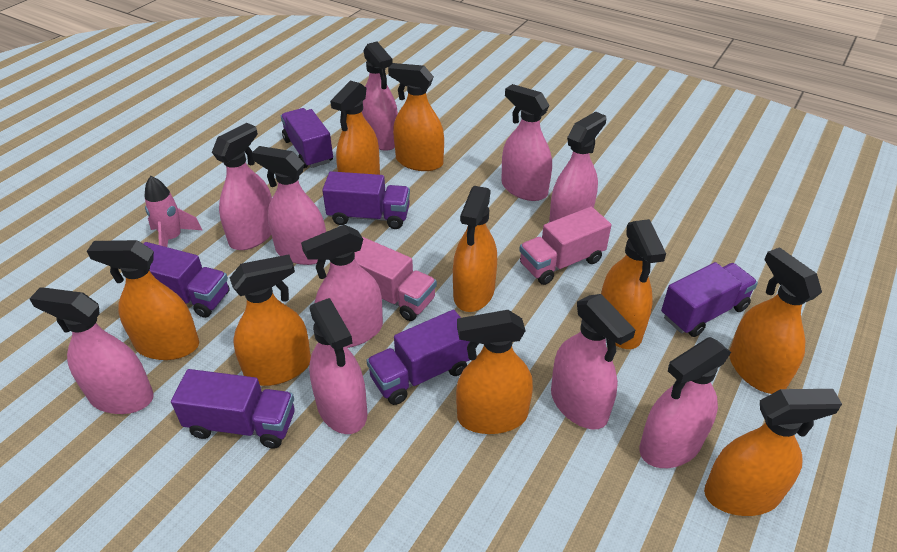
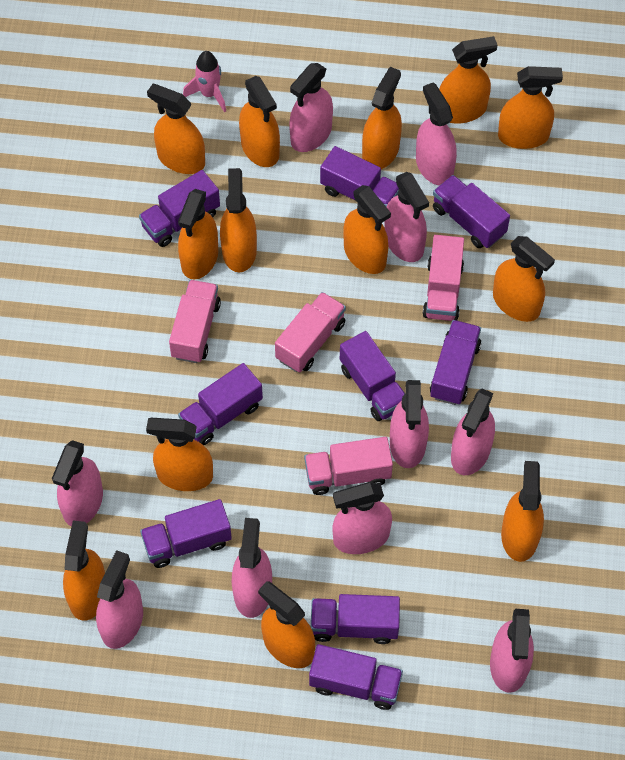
orange spray bottle: [87,240,199,360] [230,254,311,386] [330,81,380,175] [388,63,444,171] [453,186,497,312] [456,310,533,434] [601,219,666,349] [704,389,842,516] [729,247,822,394] = 9 -> [63,521,105,621] [146,418,213,491] [147,84,205,174] [178,189,218,280] [220,168,257,273] [239,76,280,167] [258,581,315,668] [343,185,391,274] [362,67,402,169] [439,36,497,124] [493,236,555,322] [498,66,563,149] [501,461,544,562] = 13
pink truck: [354,237,437,321] [519,207,611,285] = 2 -> [169,280,221,363] [275,292,346,373] [304,437,393,495] [422,235,464,321] = 4
purple truck: [143,242,230,318] [171,369,295,448] [281,108,333,168] [322,171,410,229] [366,310,470,405] [661,262,758,337] = 6 -> [139,170,220,247] [140,499,232,568] [178,363,263,445] [309,644,403,710] [311,594,400,644] [320,146,399,207] [340,331,405,421] [430,320,481,405] [433,175,510,248] = 9

